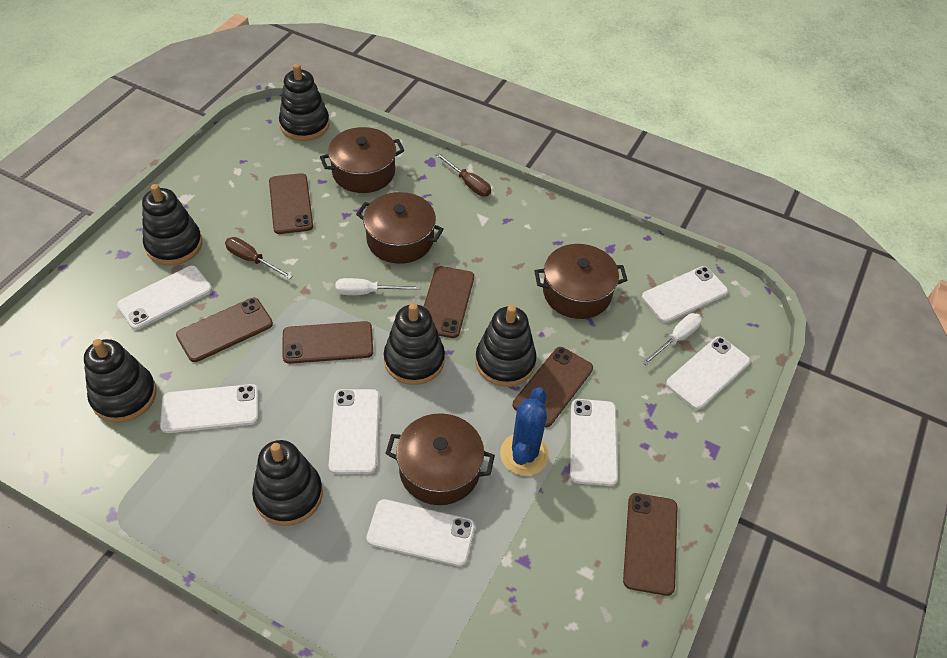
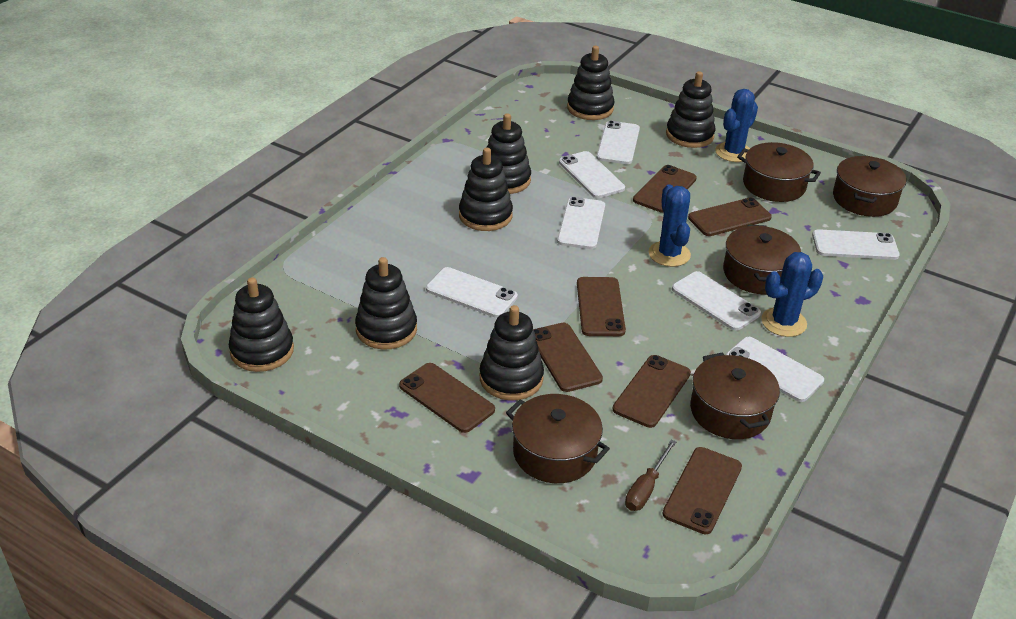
black stacking toy: [84,339,157,423] [142,184,202,265] [252,440,323,526] [279,64,330,141] [384,303,445,385] [475,305,537,387] = 6 -> [229,277,294,372] [355,257,417,350] [459,148,513,231] [480,305,544,400] [486,113,531,194] [567,46,615,120] [666,71,716,148] = 7
blue cactus: [500,387,549,476] = 1 -> [649,184,691,267] [715,89,758,162] [762,252,823,337] = 3
brown phone: [176,298,273,362] [269,173,313,234] [282,321,373,364] [424,266,474,338] [513,347,593,427] [623,493,677,596] = 6 -> [399,363,495,433] [533,323,603,392] [577,277,626,336] [613,355,691,428] [633,165,697,213] [663,447,742,534] [688,197,772,236] = 7
brown pot: [320,127,405,193] [356,192,444,264] [385,413,495,505] [534,244,627,319] = 4 -> [506,394,610,483] [690,352,780,439] [723,225,801,294] [737,142,821,202] [833,156,906,217] = 5
brown screwdriver: [225,237,292,279] [435,153,491,197] = 2 -> [625,440,676,511] = 1
white screwdriver: [335,278,420,295] [642,313,702,365] = 2 -> none = 0

